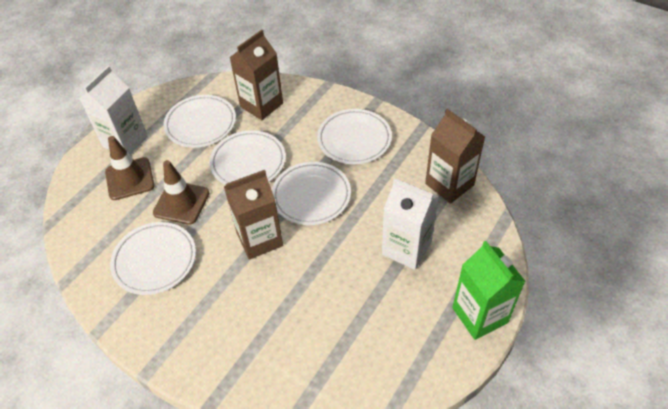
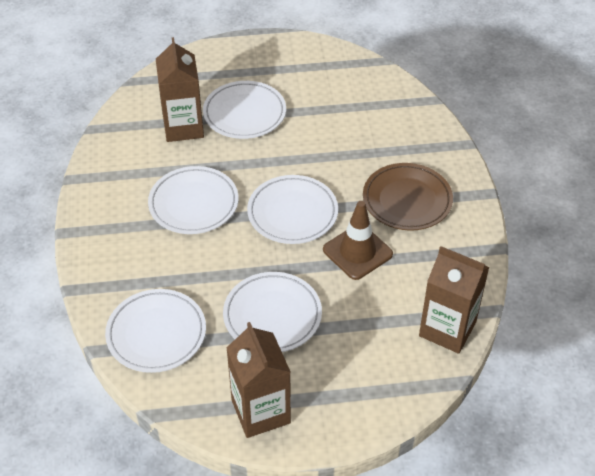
brown plate: none = 0 -> [363,163,453,230] = 1
brown traffic cone: [105,136,154,200] [153,160,209,225] = 2 -> [323,201,393,280] = 1
green carton: [452,241,526,340] = 1 -> none = 0
white carton: [80,66,148,155] [382,178,439,270] = 2 -> none = 0

